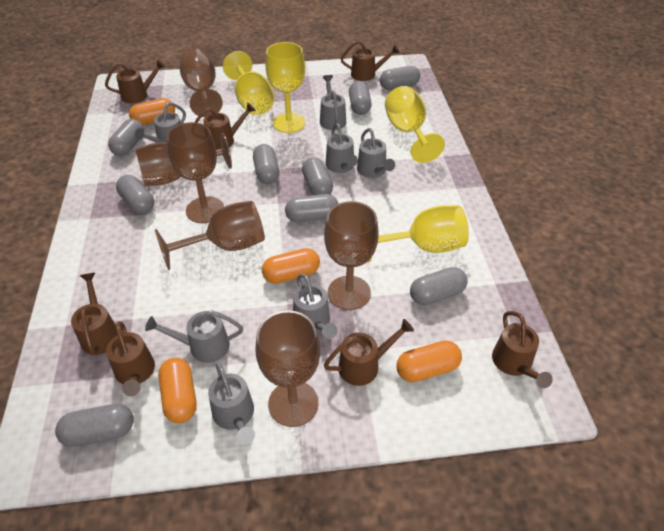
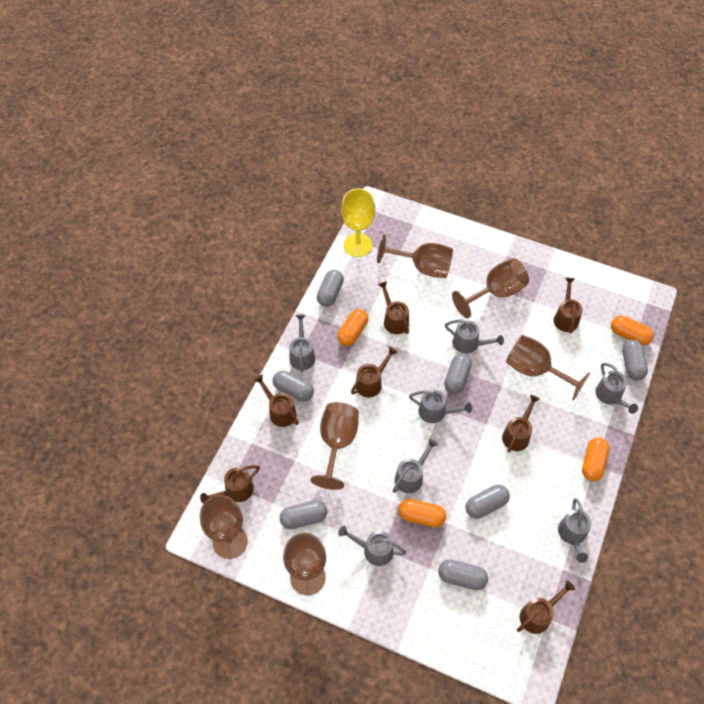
grey capsule: [55,404,134,447] [108,119,144,156] [116,175,154,214] [253,144,279,184] [285,194,338,222] [302,157,333,195] [349,81,372,115] [380,66,420,90] [410,267,468,305] = 9 -> [273,371,314,401] [280,500,327,529] [317,270,344,307] [438,560,488,590] [444,354,472,394] [466,485,510,519] [622,340,648,381] = 7
yellow goblet: [223,51,274,115] [266,42,305,133] [368,205,469,262] [385,86,445,163] = 4 -> [341,189,375,257] = 1

